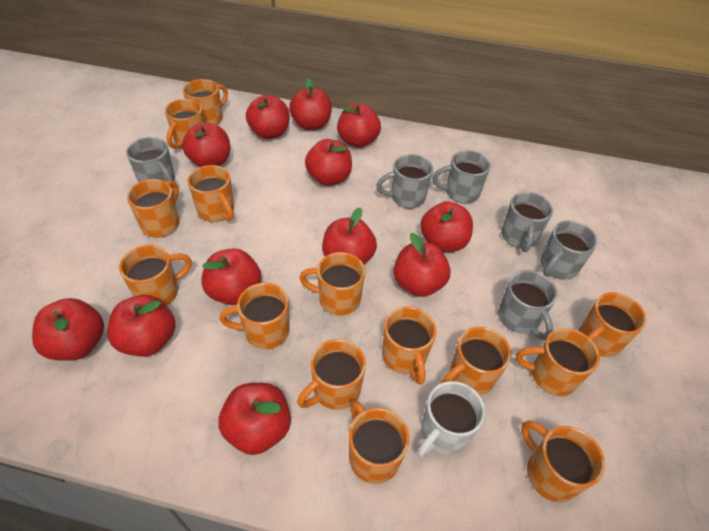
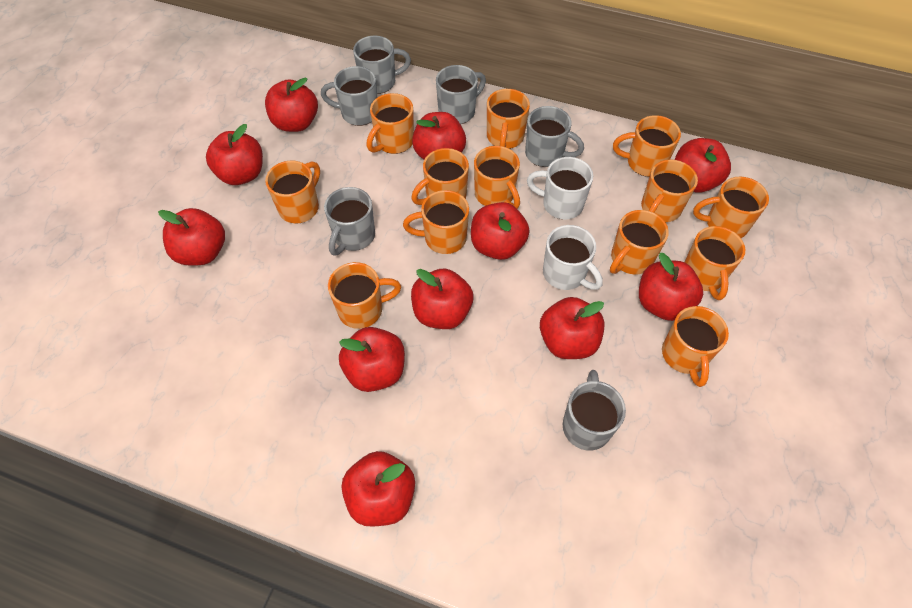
orange mug: [119,245,192,305] [127,179,179,238] [165,99,205,149] [183,79,228,125] [187,165,234,222] [219,283,289,349] [297,339,366,410] [299,252,365,316] [349,400,409,484] [382,307,436,385] [441,327,511,395] [516,328,600,396] [521,421,605,502] [579,292,647,357] = 14 -> [265,161,320,224] [328,262,401,329] [366,93,414,154] [403,190,469,254] [411,148,469,205] [474,146,520,209] [487,89,530,149] [610,210,669,274] [613,115,681,177] [641,159,698,222] [662,306,729,387] [685,226,745,300] [693,177,769,238] = 13
red apple: [32,298,104,361] [108,295,176,357] [182,123,230,167] [201,248,261,305] [218,383,291,455] [246,95,290,139] [289,78,332,130] [305,139,352,186] [322,207,377,264] [337,104,381,148] [393,233,451,297] [420,201,473,252] = 12 -> [158,208,225,266] [206,124,263,185] [265,78,318,132] [339,327,405,392] [342,451,415,527] [411,269,473,329] [412,112,466,159] [471,202,530,260] [540,297,605,359] [639,253,703,321] [675,138,731,193] = 11
white mug: [417,381,485,458] = 1 -> [527,157,593,220] [543,225,603,290] = 2

